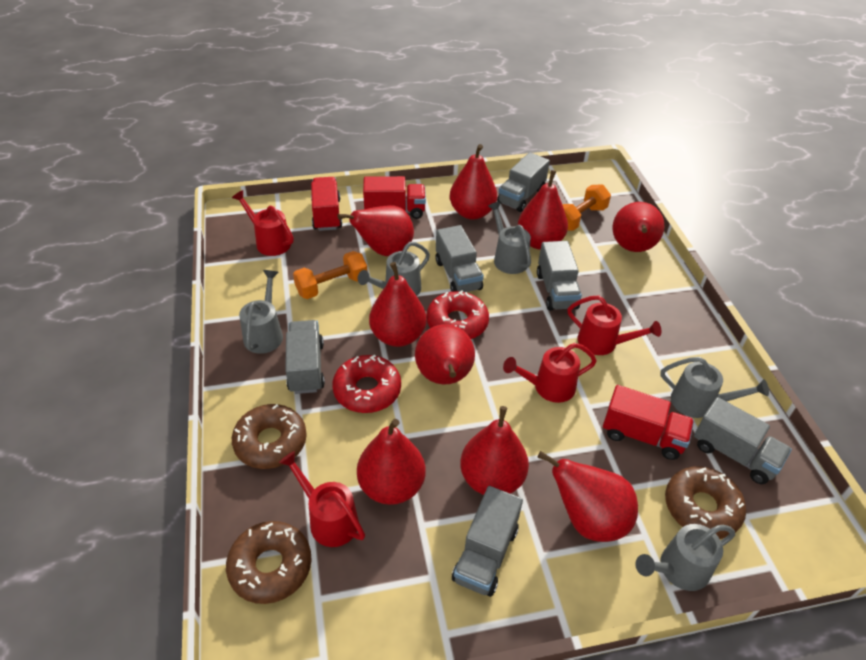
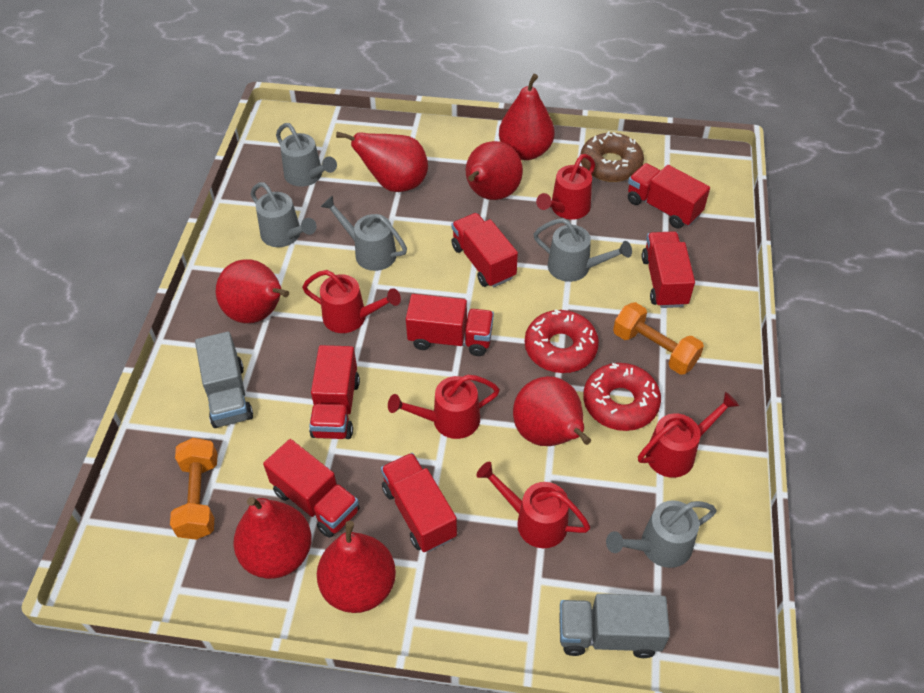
brown donut: [226,521,312,604] [232,404,307,469] [665,466,746,539] = 3 -> [580,131,644,182] = 1
grey truck: [285,320,325,394] [436,225,484,292] [452,486,523,597] [497,152,550,212] [537,241,582,311] [694,397,792,484] = 6 -> [195,332,253,428] [559,594,670,658] = 2
red pear: [337,206,414,256] [357,419,426,505] [369,262,426,347] [415,324,475,384] [450,144,497,220] [460,406,529,495] [518,170,568,250] [538,451,638,542] [612,202,664,252] = 9 -> [216,260,289,323] [234,497,312,579] [317,521,396,613] [336,132,428,192] [466,141,523,200] [499,74,555,160] [513,376,591,446] = 7
red truck: [311,177,342,231] [363,176,426,219] [603,385,694,460] = 3 -> [263,439,359,538] [309,345,360,439] [381,453,457,552] [406,294,494,356] [451,213,518,287] [628,163,710,229] [642,231,695,308] = 7
red watering can: [232,190,294,256] [279,451,365,547] [503,343,597,403] [567,295,661,355] = 4 -> [302,270,401,333] [388,375,500,439] [476,462,590,548] [536,154,595,220] [638,392,739,478] = 5

